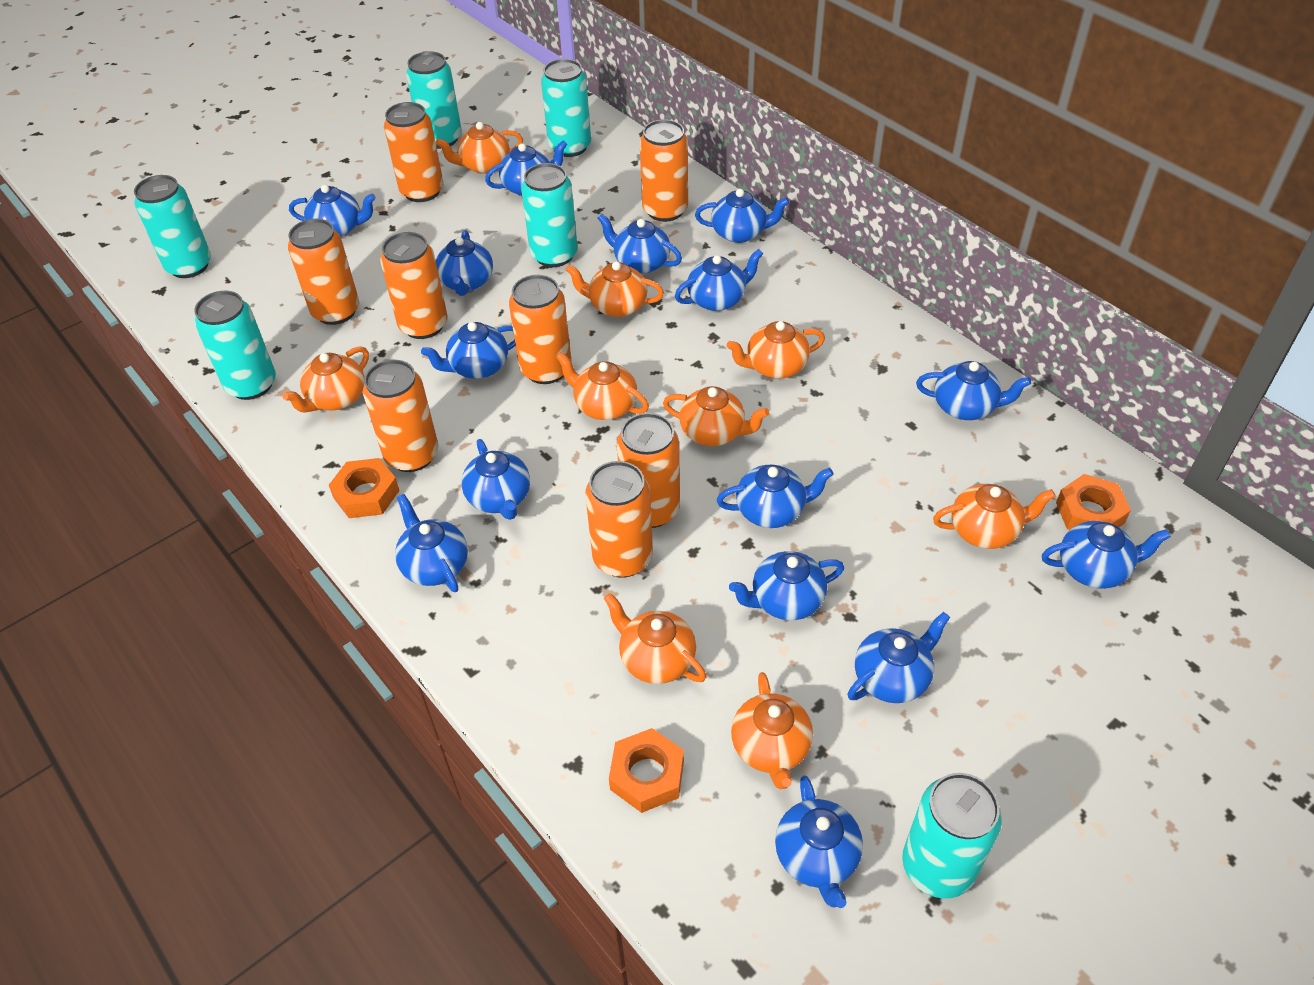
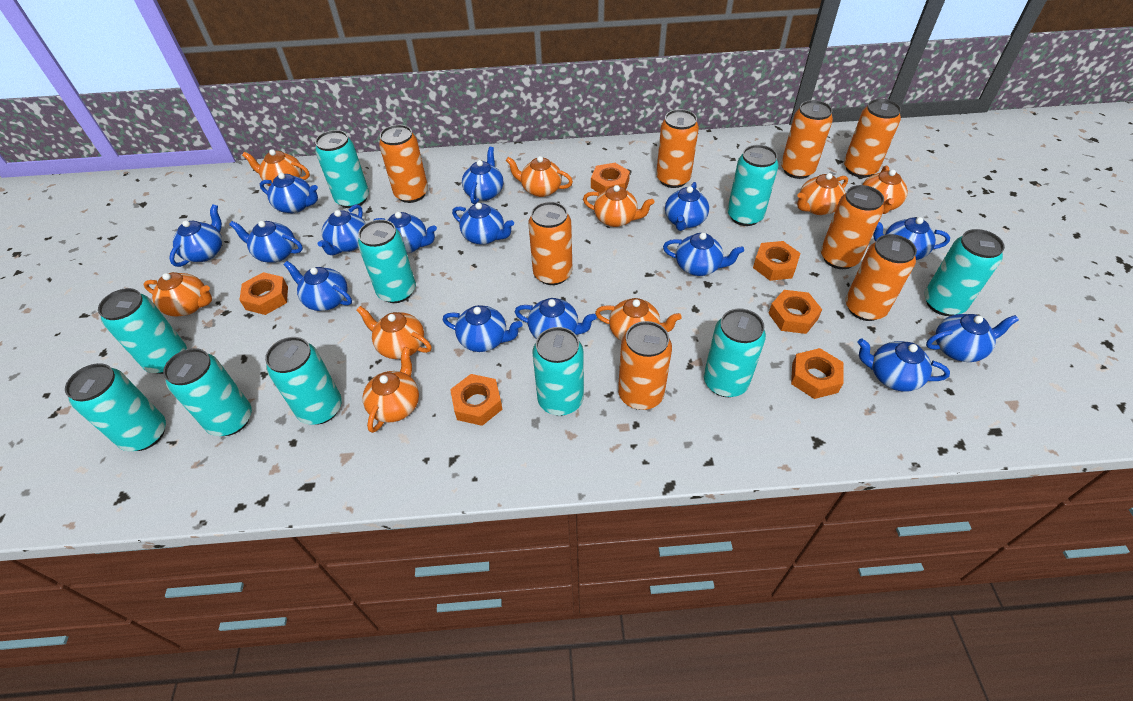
orange nut: [329,458,400,518] [609,728,684,813] [1056,474,1131,530] = 3 -> [240,272,288,315] [450,374,503,426] [591,163,630,194] [753,241,801,281] [768,290,822,334] [791,348,843,399] = 6
turquoise can: [134,175,211,278] [194,291,276,400] [406,51,462,149] [521,163,577,267] [541,59,591,157] [902,773,1002,899] = 6 -> [65,363,166,451] [98,288,187,374] [163,348,252,436] [265,337,342,425] [315,130,369,208] [358,219,416,303] [532,327,584,416] [704,308,766,397] [727,145,778,226] [924,229,1005,316] = 10

